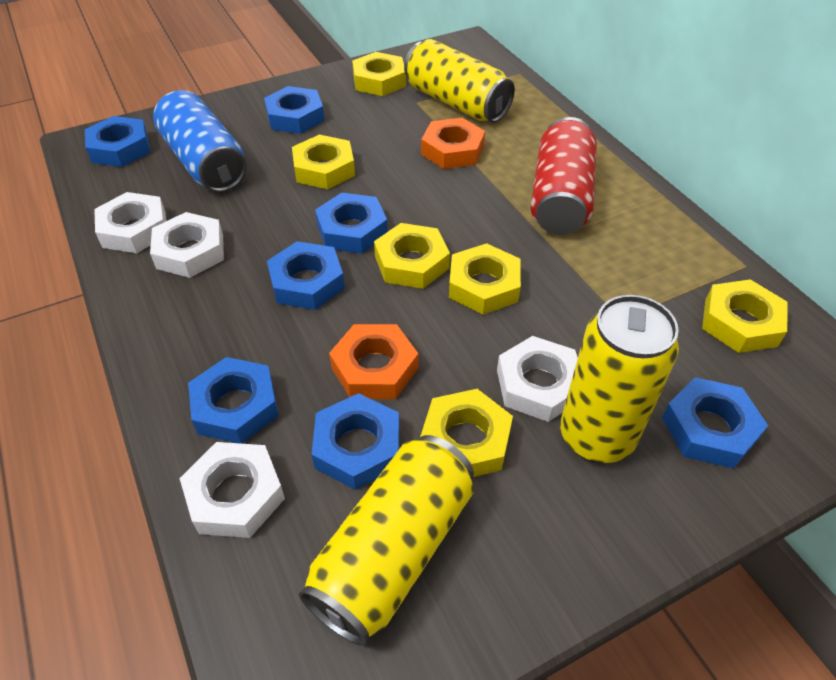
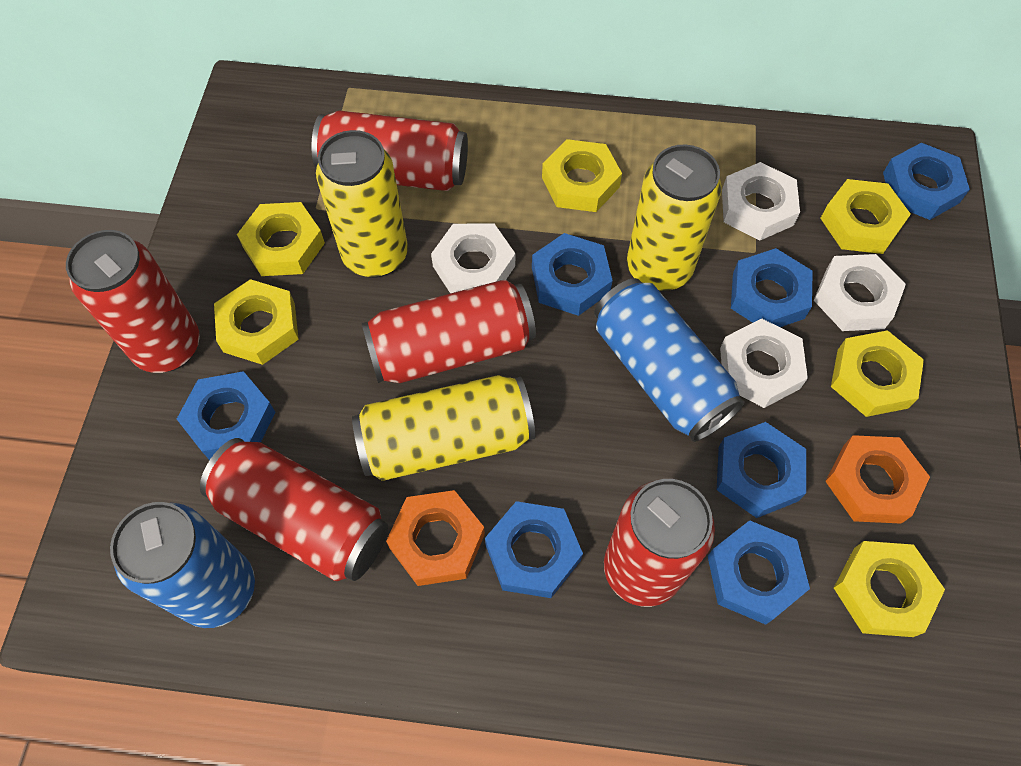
blue can: [153,90,247,192] = 1 -> [110,502,255,628] [594,278,744,442] = 2
red can: [531,117,597,235] = 1 -> [66,230,200,373] [200,438,388,581] [311,111,468,191] [362,279,536,383] [604,479,715,607] = 5

